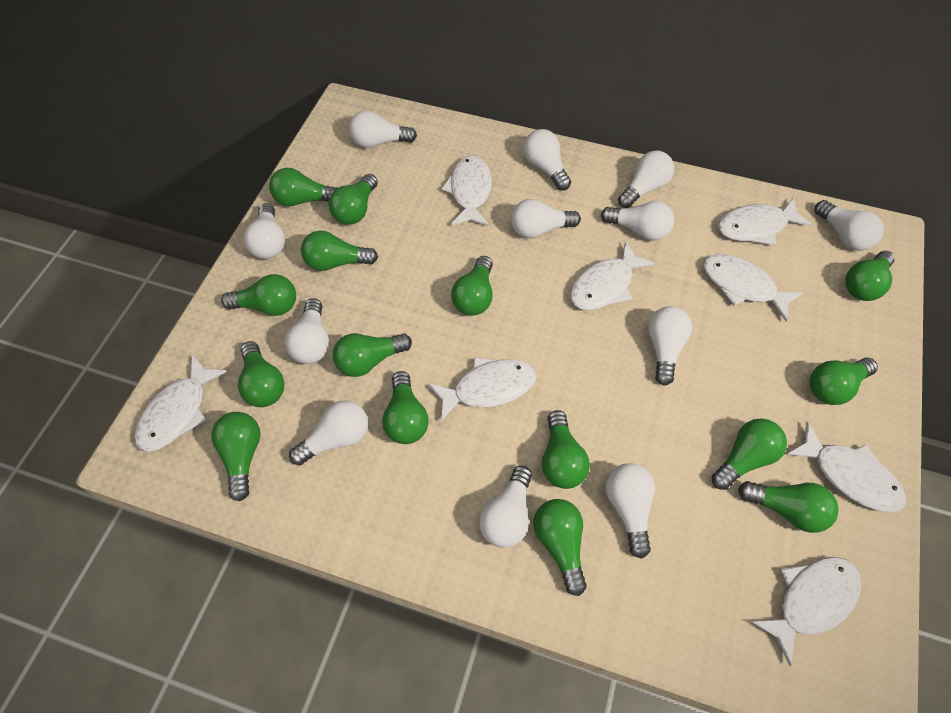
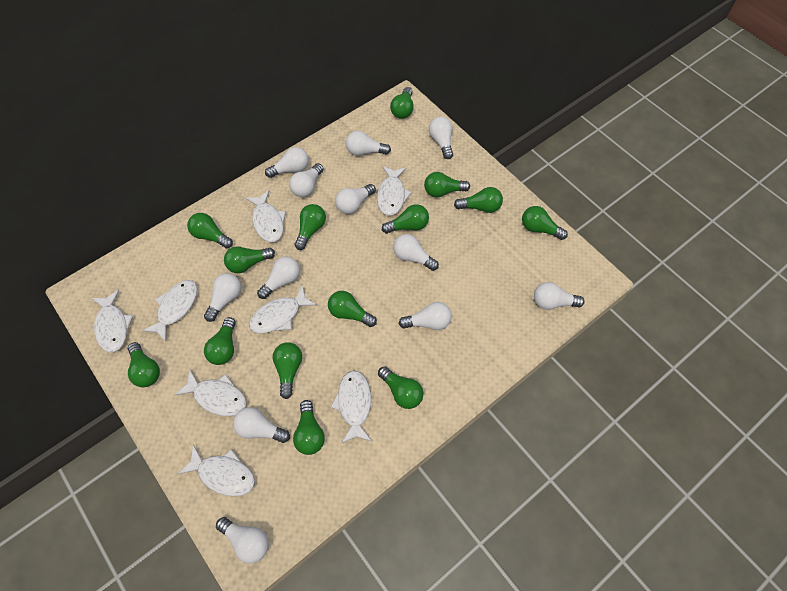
green light bulb: [211,412,260,501] [221,274,296,316] [238,341,284,407] [269,168,338,206] [301,231,378,271] [329,174,378,225] [333,333,412,377] [382,371,429,444] [451,256,493,316] [533,499,587,596] [542,410,590,489] [711,418,787,490] [738,481,839,533] [810,358,878,405] [845,251,895,301] = 15 -> [128,342,160,387] [187,213,233,248] [204,317,236,365] [224,246,275,273] [273,342,302,399] [293,400,325,455] [295,204,326,250] [328,291,377,327] [378,366,424,409] [382,204,429,234] [390,87,414,119] [424,172,470,197] [454,187,503,213] [522,206,568,240] = 14

